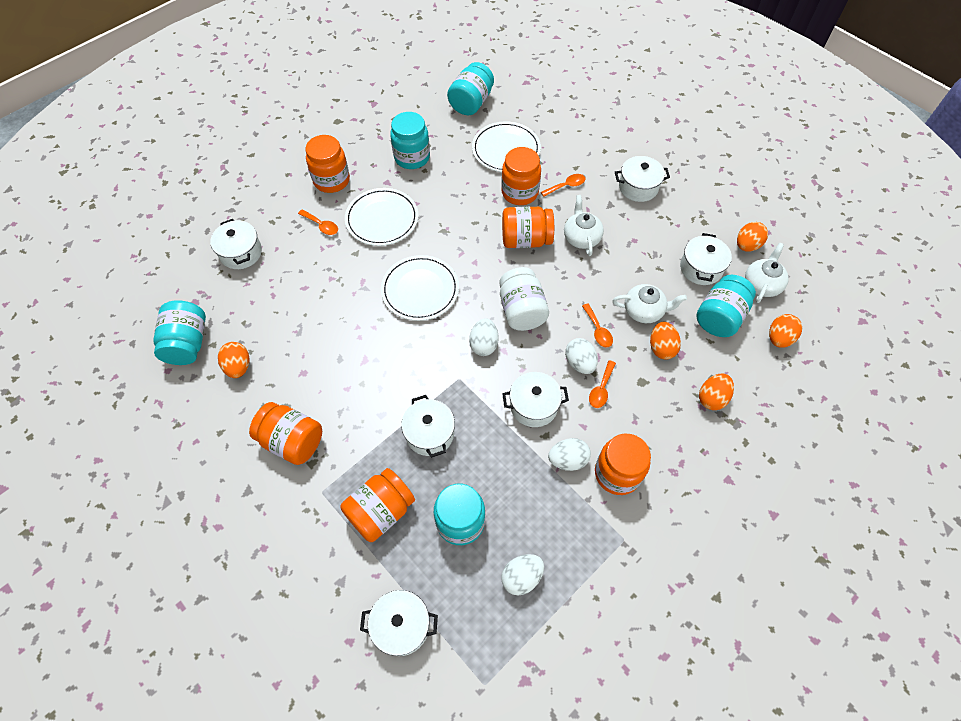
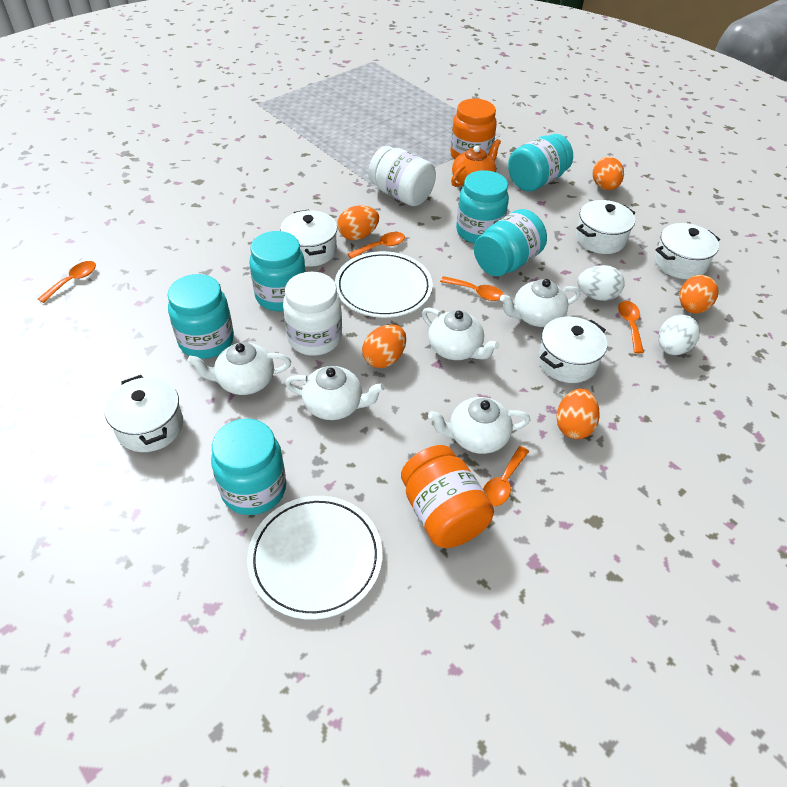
orange jar: [249,402,322,465] [305,135,350,193] [340,468,415,542] [501,147,541,205] [502,207,554,248] [595,434,651,495] = 6 -> [401,445,494,548] [450,99,497,159] = 2
orange spoon: [298,209,338,235] [541,174,586,197] [582,304,613,347] [589,360,616,408] = 4 -> [38,261,96,303] [348,232,405,259] [440,276,504,301] [483,446,529,506] [618,301,644,353] = 5
orange teapot: none = 0 -> [451,139,501,187] = 1
turquoise jar: [153,300,206,365] [390,112,430,169] [434,484,485,545] [447,62,494,115] [696,275,756,337] = 5 -> [167,274,234,359] [211,419,286,515] [249,231,306,311] [456,170,509,244] [474,209,547,277] [508,134,573,191] = 6
white egg: [469,318,499,356] [501,554,544,596] [548,438,591,471] [565,338,598,374] = 4 -> [577,265,625,301] [658,315,700,355] = 2
white jar: [499,267,549,331] = 1 -> [283,272,342,356] [368,146,436,206] = 2
white plate: [345,188,418,246] [381,255,459,321] [472,121,541,172] = 3 -> [247,496,383,620] [335,251,433,318] = 2
white pot: [210,219,262,269] [360,590,438,656] [401,395,455,458] [502,372,569,427] [615,156,670,202] [680,233,732,285] = 6 -> [104,375,183,452] [280,209,337,267] [538,317,607,383] [576,200,635,254] [655,223,720,279] = 5
white teapot: [564,195,604,256] [612,284,687,323] [745,243,789,303] = 3 -> [187,342,291,395] [285,366,385,420] [422,307,500,360] [428,397,530,454] [500,279,580,327] = 5

